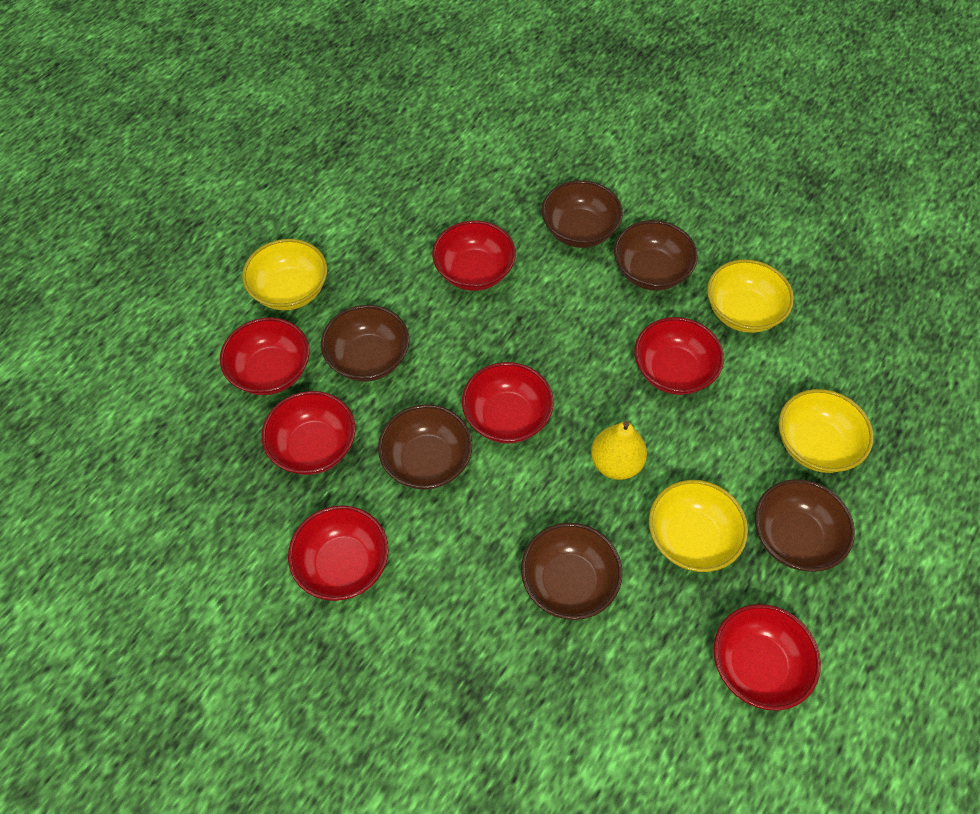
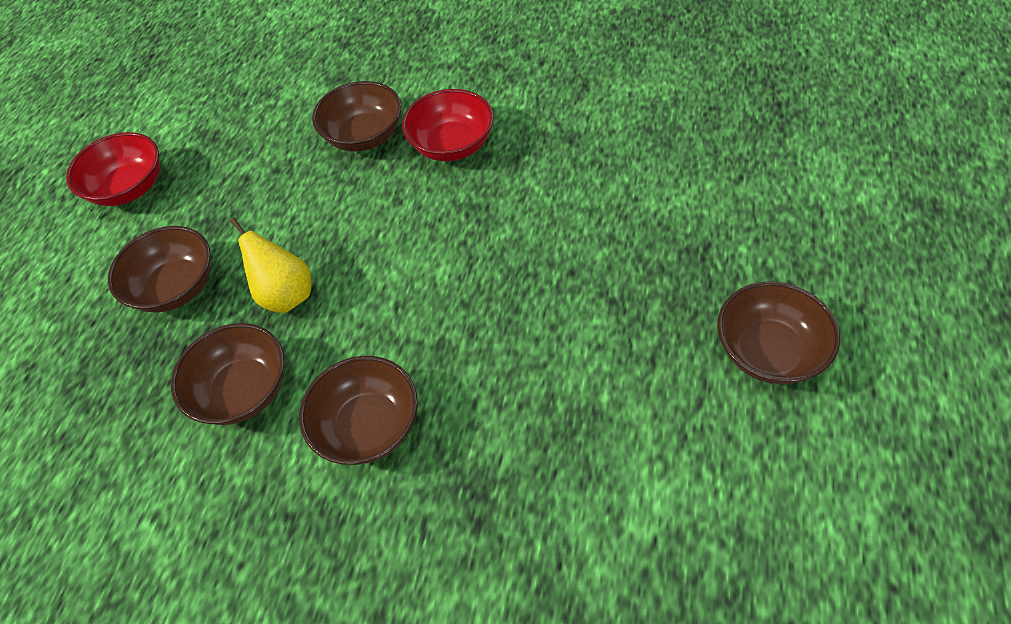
brown bowl: [321,305,409,382] [378,404,472,490] [521,523,622,620] [542,180,623,248] [614,220,698,291] [755,479,855,572] = 6 -> [108,226,211,312] [171,323,285,425] [299,356,418,465] [312,81,402,152] [718,281,840,384] = 5
red bowl: [220,317,310,395] [262,391,355,475] [288,505,388,601] [432,221,516,291] [462,362,553,443] [634,317,724,395] [713,604,821,711] = 7 -> [66,132,160,206] [402,89,494,161] = 2
yellow bowl: [242,239,327,310] [649,480,748,572] [707,259,794,333] [779,389,874,473] = 4 -> none = 0

